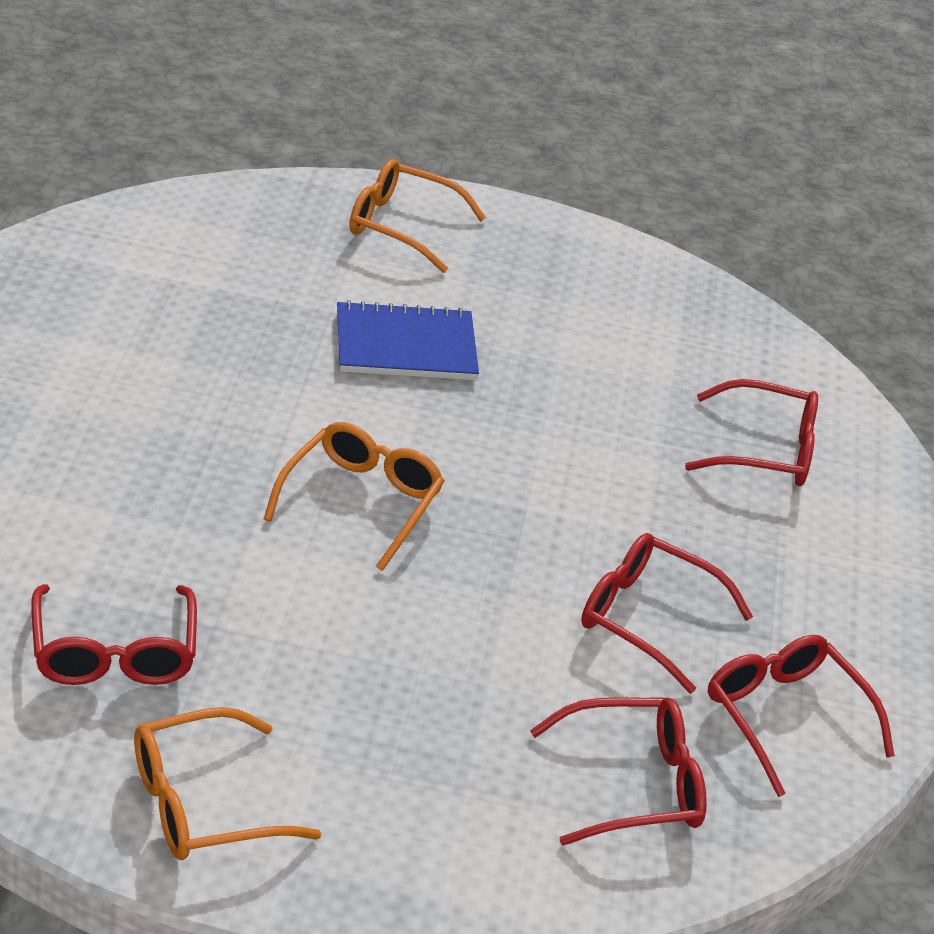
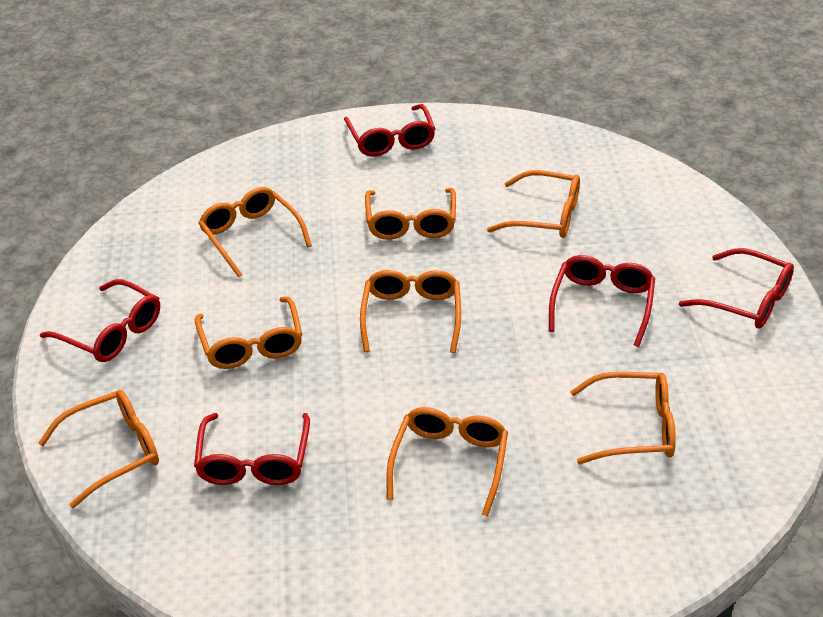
blue notebook: [337,300,479,380] = 1 -> none = 0
orange glasses: [134,707,322,860] [264,422,444,571] [349,159,486,273] = 3 -> [38,390,159,508] [195,297,302,369] [199,187,312,277] [360,270,461,353] [365,188,456,240] [386,407,508,517] [487,170,580,238] [570,372,676,464] = 8

